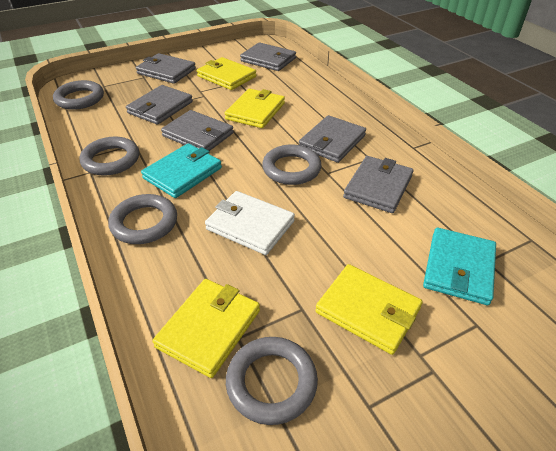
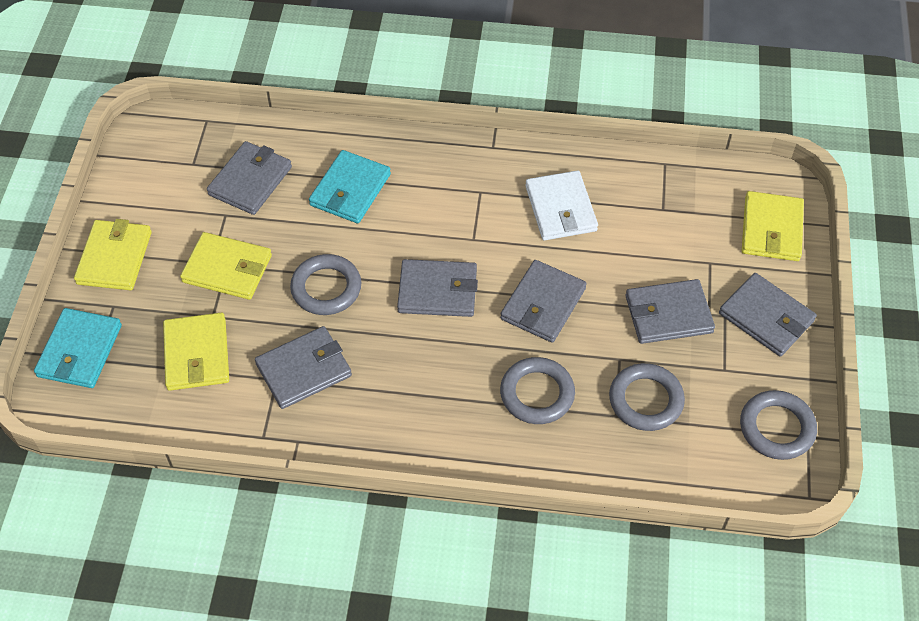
grey ring: [53,80,104,110] [80,137,139,176] [108,194,177,244] [226,337,318,425] [262,145,321,185] = 5 -> [290,254,361,315] [500,357,575,424] [609,363,685,431] [740,390,817,460] = 4

